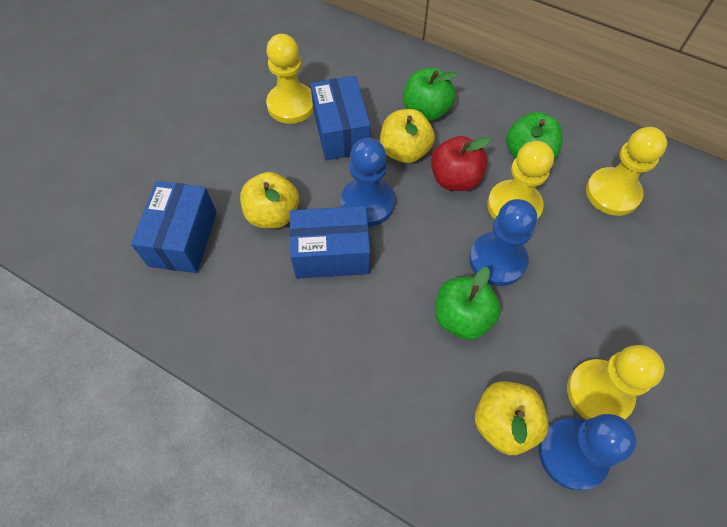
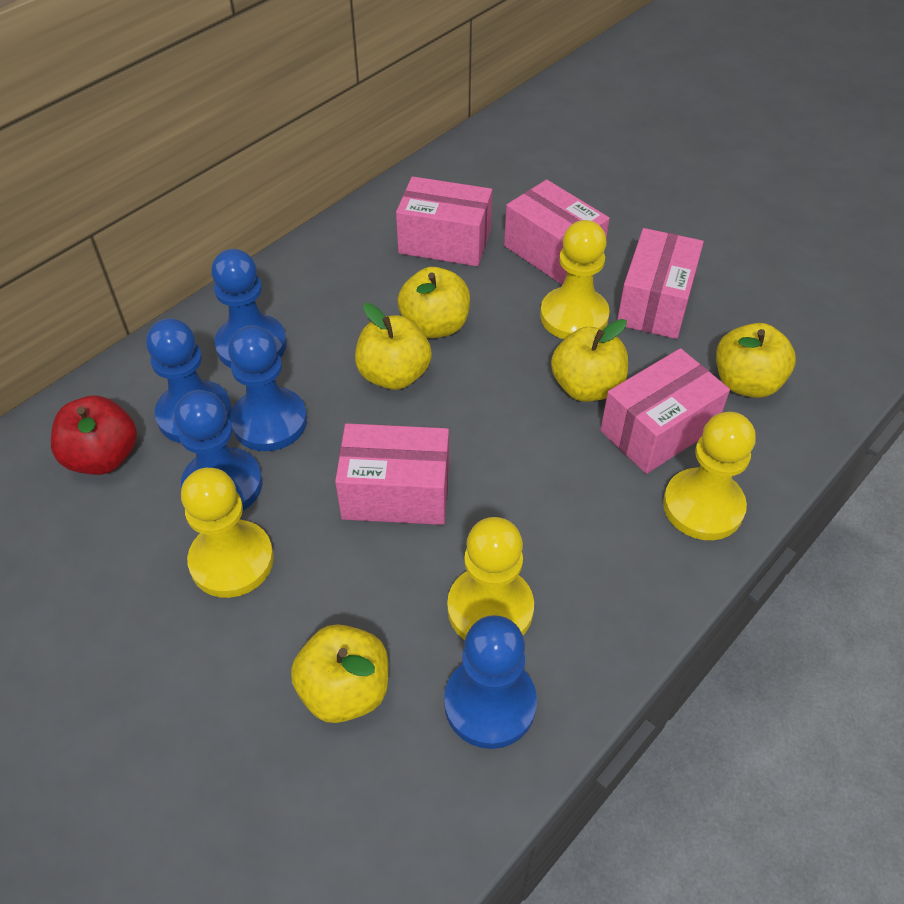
blue box: [131,181,217,273] [290,206,370,279] [310,76,371,160] = 3 -> none = 0
blue pawn: [341,138,395,226] [469,199,537,286] [539,414,637,491] = 3 -> [146,318,232,443] [174,390,262,511] [211,249,287,368] [228,325,307,451] [444,615,537,749] = 5
green apple: [403,68,457,121] [435,267,501,340] [506,112,563,160] = 3 -> none = 0
pink box: none = 0 -> [335,423,449,525] [396,176,492,266] [504,179,610,285] [600,348,730,474] [617,228,704,339] = 5
yellow apple: [240,172,299,229] [380,109,435,163] [475,381,549,455] = 3 -> [291,624,388,723] [355,303,432,390] [398,267,470,338] [551,319,628,402] [716,323,796,398] = 5

